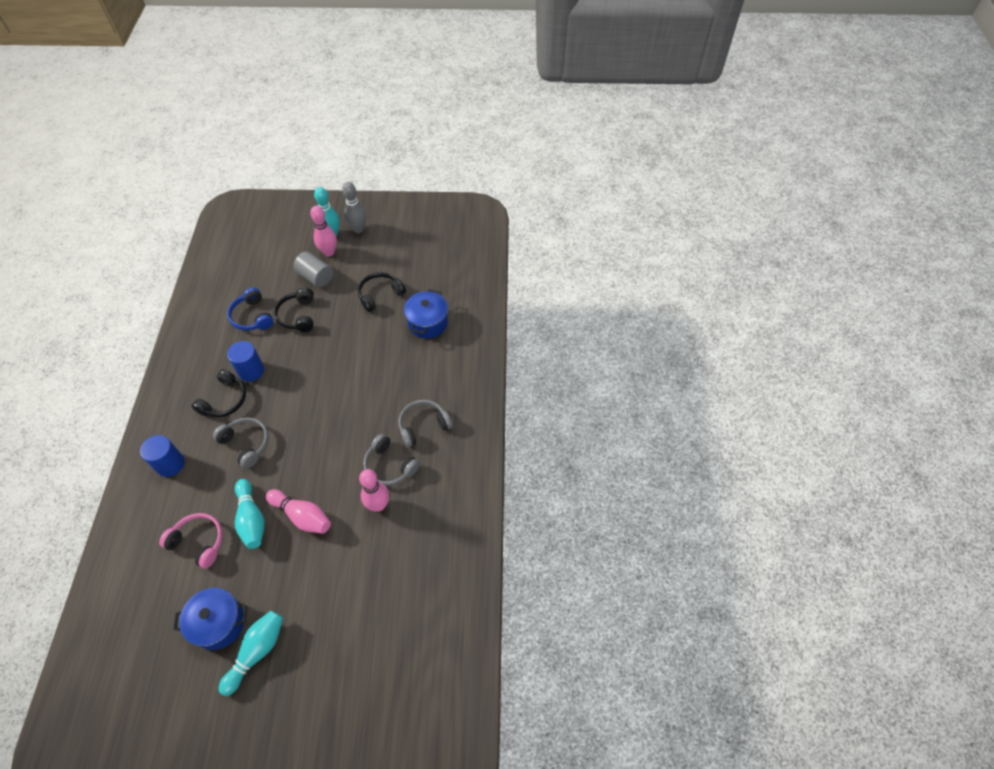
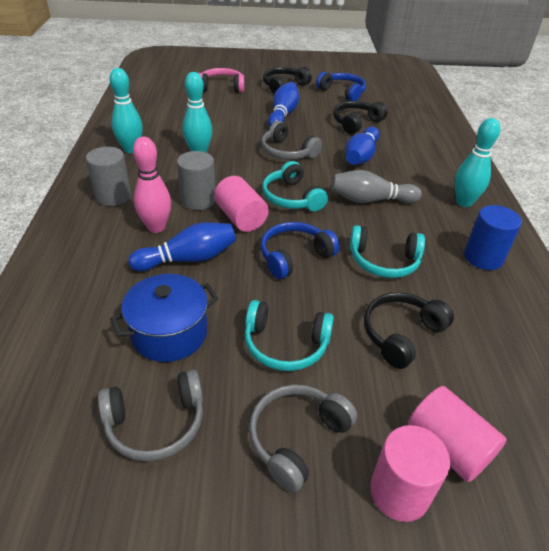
blue bowling pin: none = 0 -> [128,222,236,271] [268,82,299,127] [345,127,380,165] = 3
blue cylinder: [140,435,185,477] [227,341,264,382] = 2 -> [464,205,522,270] = 1
blue headphones: [227,288,273,331] = 1 -> [261,222,340,279] [316,72,366,101] = 2
blue pot: [173,588,247,650] [404,289,448,339] = 2 -> [110,274,219,362] = 1
grey cylinder: [294,251,333,287] = 1 -> [86,147,131,206] [177,151,216,210] = 2
pink bowling pin: [266,489,331,534] [311,206,337,257] [359,469,389,512] = 3 -> [133,137,171,233] = 1
pink cylinder: none = 0 -> [214,176,269,232] [370,425,450,522] [408,386,507,482] = 3
turquoise headphones: none = 0 -> [244,300,334,371] [262,161,328,211] [350,225,425,278] = 3

